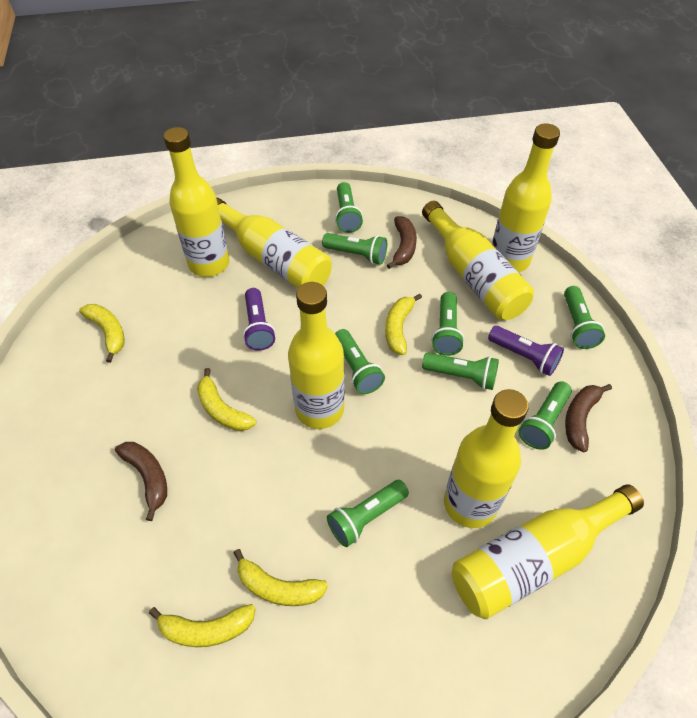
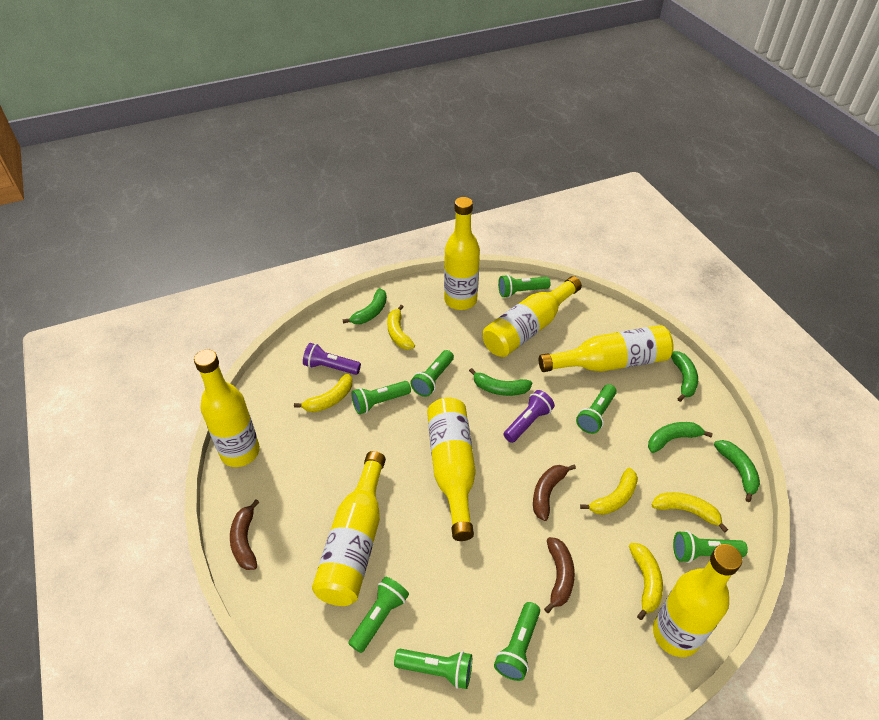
green banana: none = 0 -> [343,288,387,324] [469,368,532,396] [648,422,713,453] [671,351,698,402] [714,440,760,502] = 5

